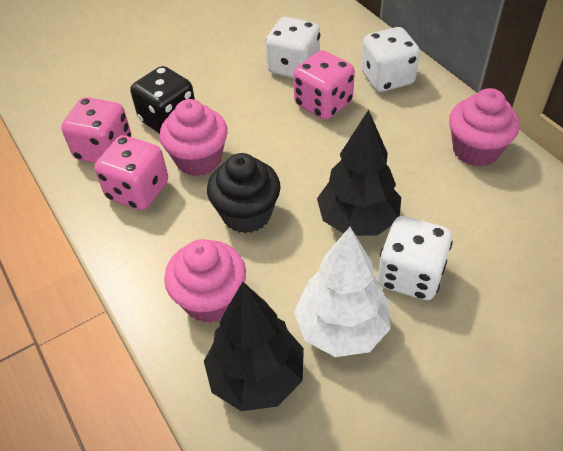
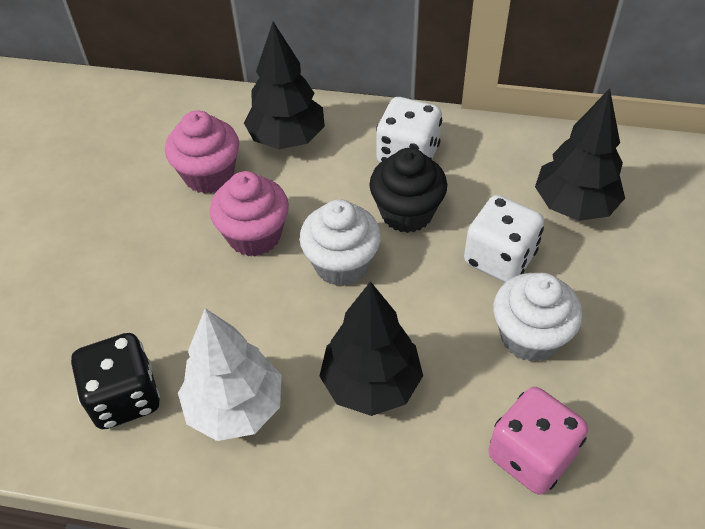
black tree: [204,282,304,411] [317,110,401,236] = 2 -> [244,22,325,150] [320,281,423,416] [535,88,625,221] = 3
pink cupcake: [160,99,228,176] [164,239,246,323] [449,88,520,167] = 3 -> [165,110,239,194] [210,171,289,256] = 2
pink dice: [61,97,131,163] [94,135,168,210] [293,50,355,120] = 3 -> [488,387,588,495] = 1
white cupcake: none = 0 -> [299,199,381,286] [493,273,582,362] = 2
white dice: [266,17,320,78] [361,27,420,92] [378,216,453,300] = 3 -> [376,97,442,163] [464,195,544,283] = 2

